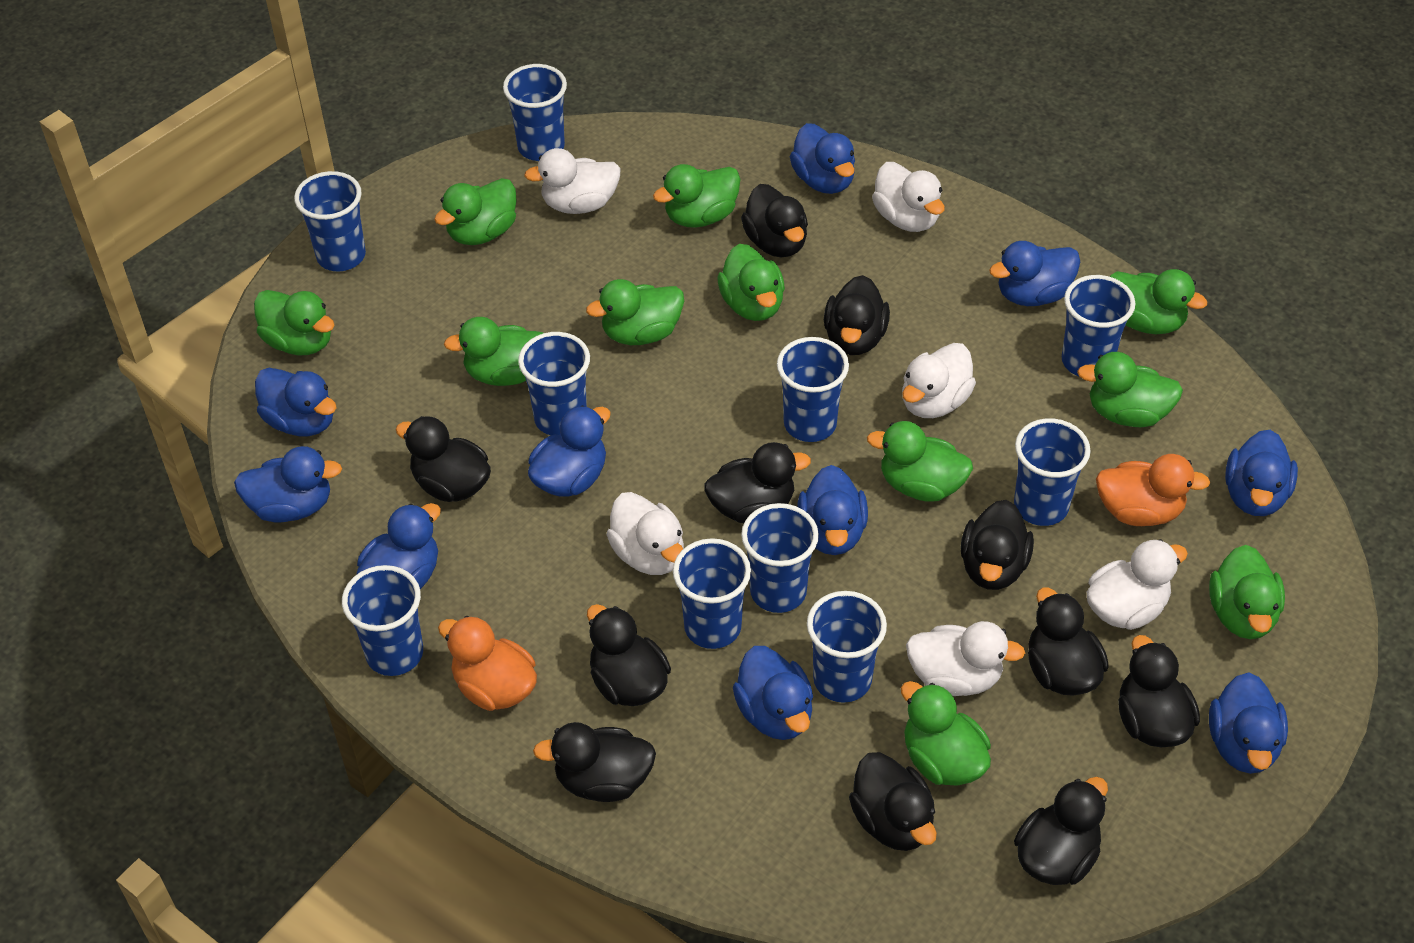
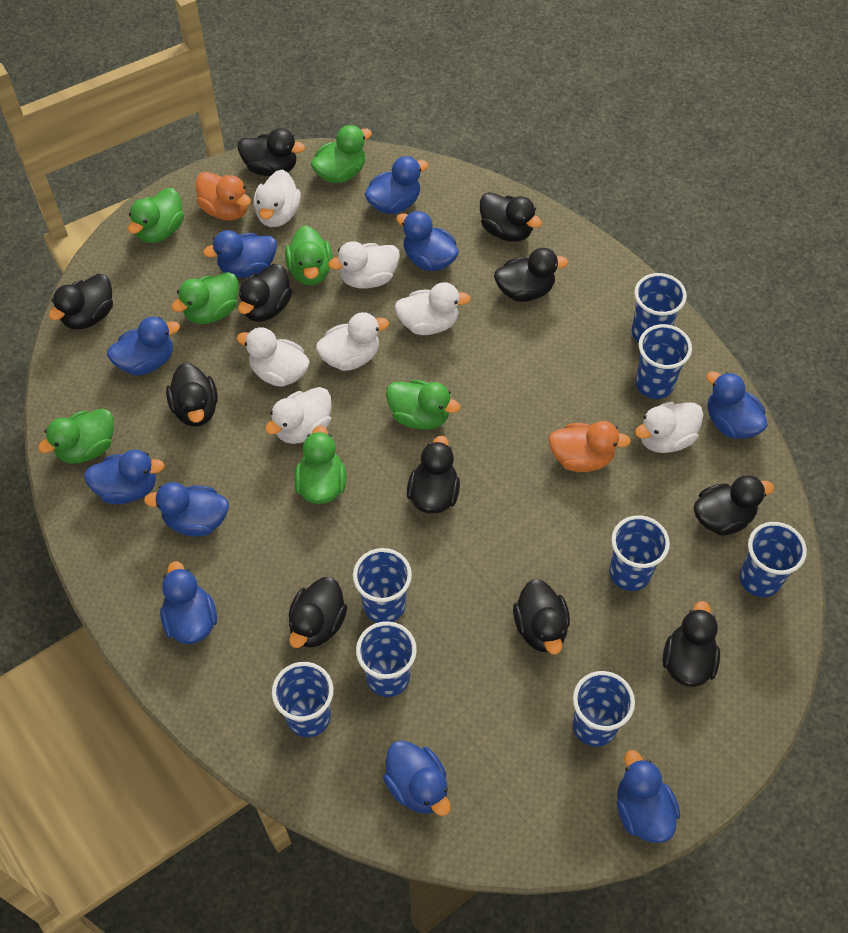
blue cup: [294,171,366,271] [342,565,423,676] [503,64,567,161] [518,332,590,435] [673,538,751,649] [741,503,819,613] [777,337,849,442] [807,591,887,703] [1014,418,1091,526] [1062,275,1135,377] = 10 -> [272,662,333,737] [353,548,412,623] [356,621,417,697] [573,671,635,747] [609,515,670,591] [632,273,687,343] [635,324,692,399] [740,522,807,597] = 8
green duck: [254,290,335,355] [434,178,517,245] [444,317,543,386] [586,279,684,345] [653,164,740,228] [717,244,785,321] [867,421,973,502] [901,681,991,786] [1077,352,1183,427] [1109,269,1207,334] [1209,545,1285,639] = 11 -> [38,408,114,464] [128,188,184,243] [171,272,238,324] [285,225,332,285] [294,425,346,504] [311,125,372,183] [386,380,460,430] = 7
white duck: [524,148,621,214] [606,492,684,575] [872,162,945,232] [902,343,976,418] [906,621,1025,696] [1087,539,1188,630] = 6 -> [237,327,310,387] [254,169,301,227] [265,387,332,444] [316,312,389,371] [328,241,400,289] [394,282,471,335] [635,402,703,453] = 7

